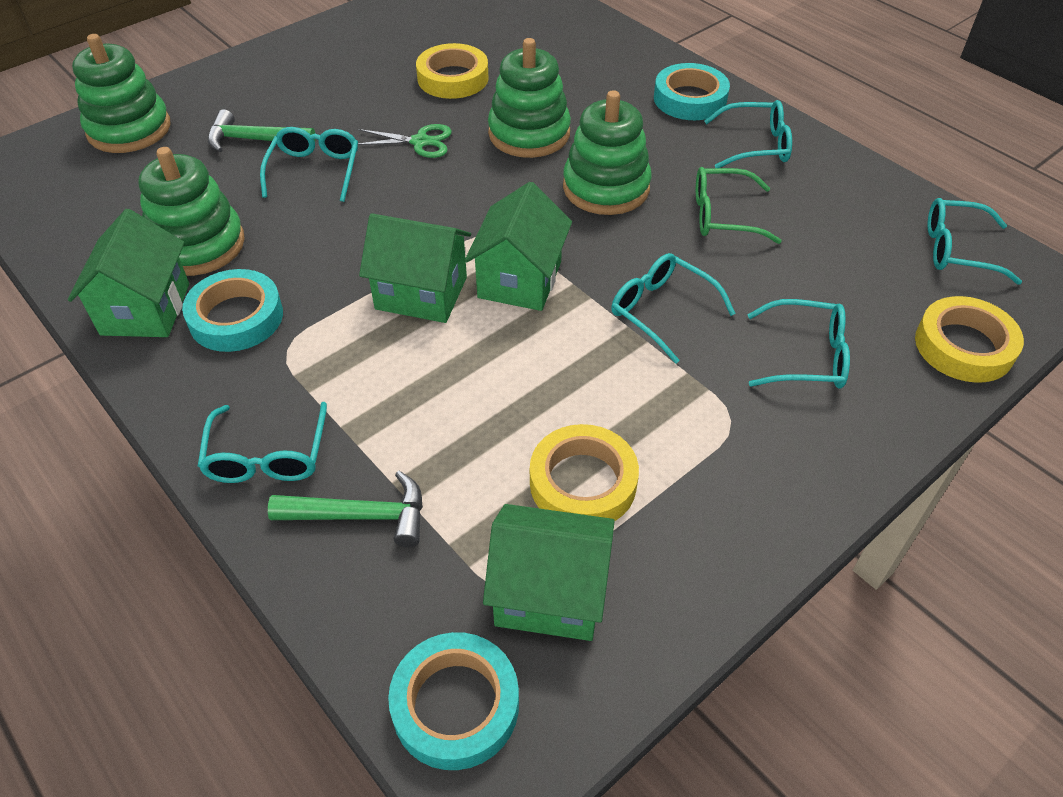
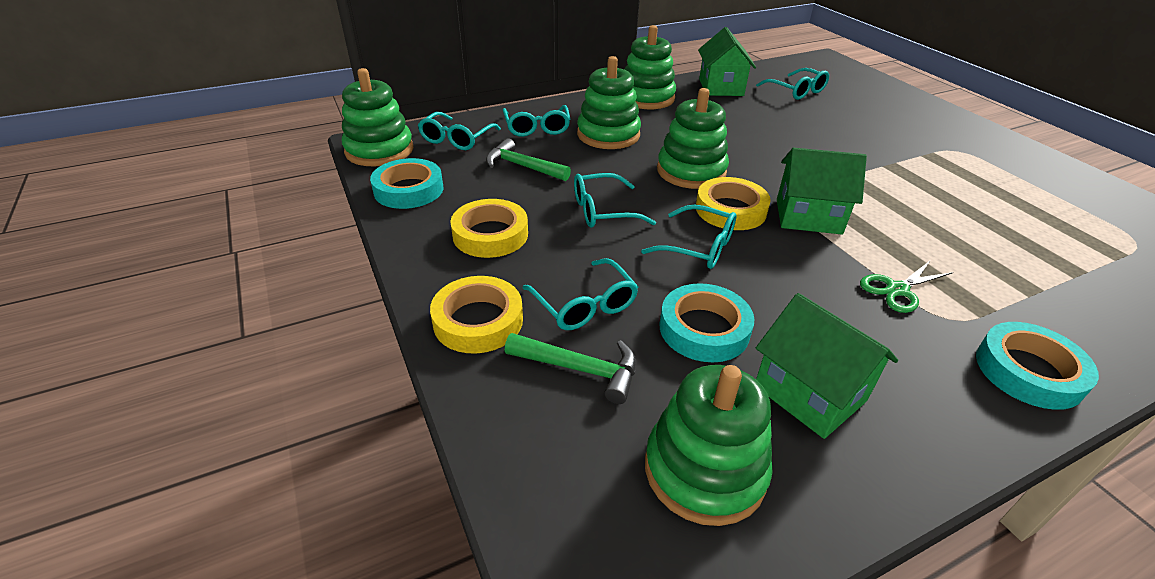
green glasses: [696,167,782,244] = 1 -> none = 0
green house: [68,209,189,337] [359,213,471,323] [465,182,572,311] [483,504,615,641] = 4 -> [698,27,756,96] [756,293,898,439] [777,148,867,234] = 3
green stacking toy: [72,34,170,153] [138,147,245,276] [488,38,571,158] [563,90,652,215] = 4 -> [342,68,413,166] [577,56,641,149] [624,25,676,109] [645,365,773,526] [657,88,729,189] = 5

